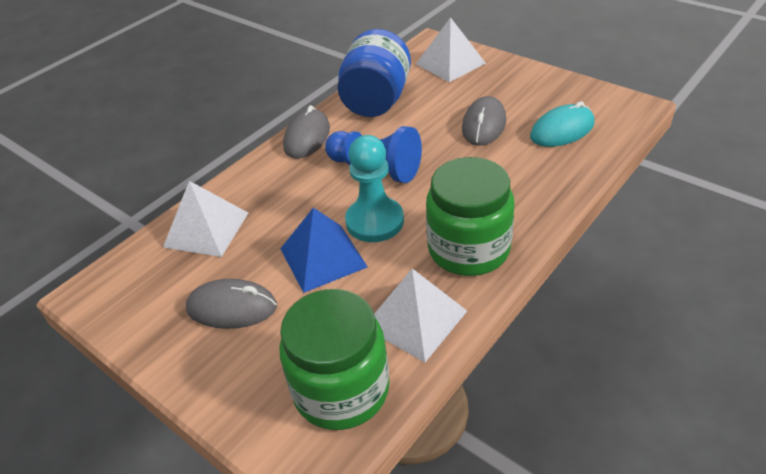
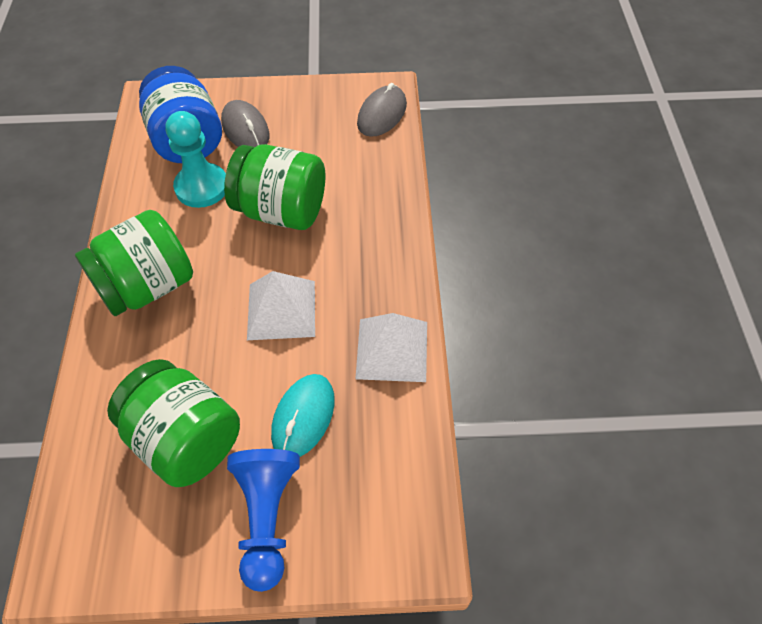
blue pyramid: [280,208,368,293] = 1 -> none = 0
green jar: [279,289,389,430] [426,157,514,276] = 2 -> [75,210,193,316] [107,359,240,487] [224,144,325,230] = 3
grey mouse: [186,279,277,329] [283,105,330,159] [462,96,506,146] = 3 -> [221,100,269,147] [357,83,407,137] = 2
white pyramid: [163,181,248,257] [374,268,467,362] [416,17,486,82] = 3 -> [247,271,315,340] [355,313,427,382] = 2

